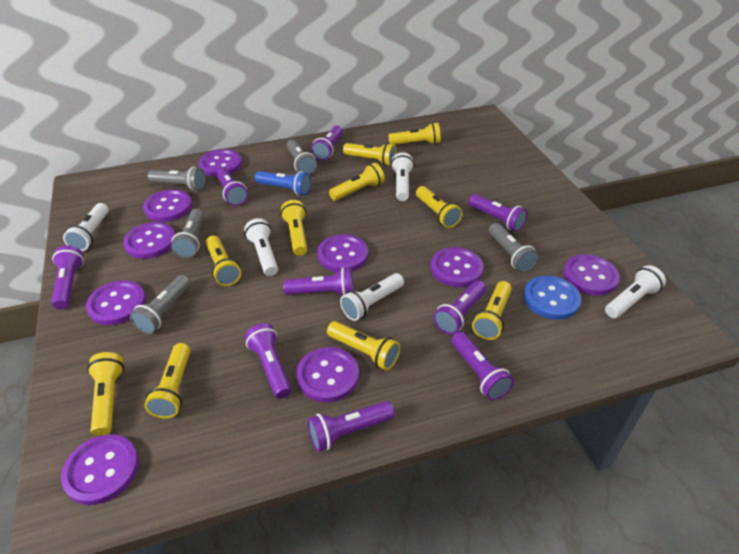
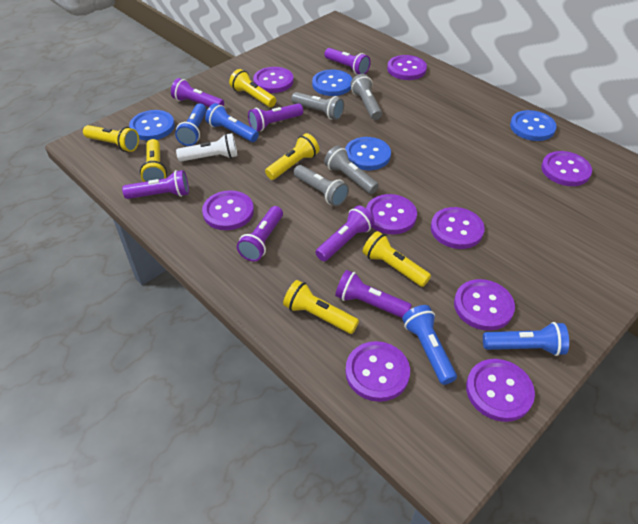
blue button: [524,276,581,320] = 1 -> [129,110,175,141] [312,69,352,96] [345,137,391,170] [510,110,557,141] = 4
blue flashlight: [255,171,311,196] = 1 -> [175,104,207,146] [205,103,259,142] [402,305,457,385] [483,322,569,356] = 4
grey flashlight: [130,275,191,334] [148,167,206,191] [171,209,204,258] [286,139,317,175] [489,223,539,272] = 5 -> [291,92,344,120] [293,165,349,206] [324,146,379,194] [350,74,382,120] = 4
purple flashlight: [52,245,84,309] [215,167,248,206] [245,323,292,399] [283,268,353,296] [307,401,395,452] [311,125,343,161] [433,280,486,334] [451,332,514,400] [468,194,528,232] = 9 -> [122,170,189,199] [171,78,224,107] [237,206,283,261] [248,103,303,131] [315,205,375,261] [324,48,371,75] [335,270,412,318] = 7
white flashlight: [63,203,109,251] [244,218,278,276] [340,273,404,321] [391,152,414,201] [605,265,666,318] = 5 -> [176,133,237,162] = 1
yellow flashlight: [87,352,124,436] [144,343,190,418] [206,236,241,286] [280,200,307,256] [327,321,400,370] [329,163,385,201] [343,143,397,166] [388,123,441,145] [416,186,463,228] [472,281,512,340] = 10 -> [83,125,139,152] [140,139,167,182] [229,69,276,107] [265,133,319,180] [283,280,359,334] [363,231,431,287] = 6

